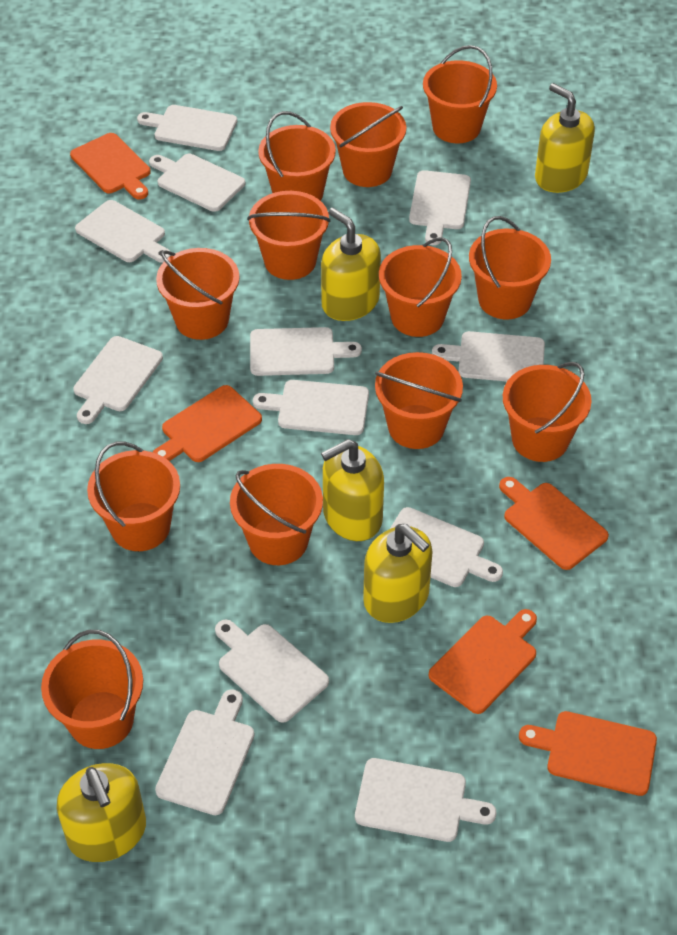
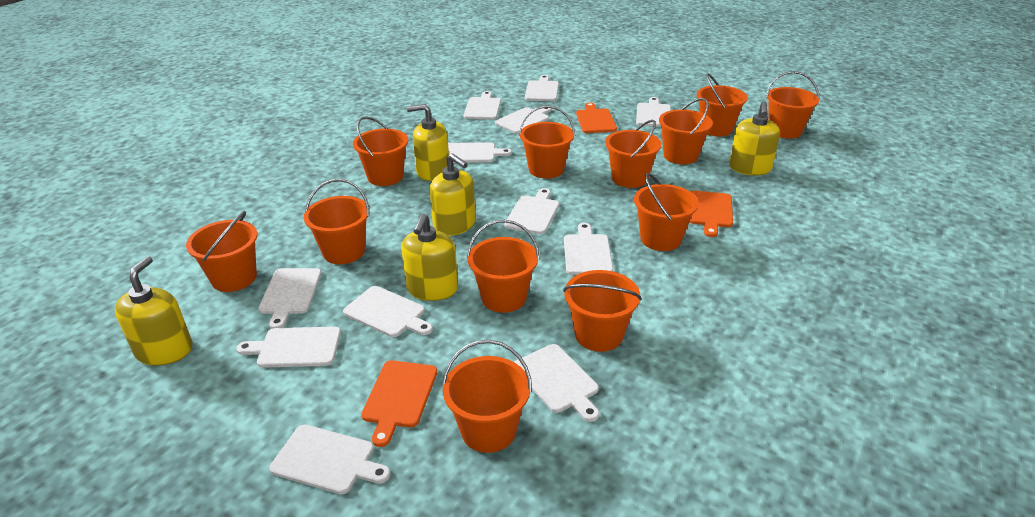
orange cutting board: [70,133,151,199] [153,385,262,462] [428,609,537,714] [499,477,609,570] [519,711,657,796] = 5 -> [361,360,437,447] [576,102,617,133] [690,191,733,237] = 3

